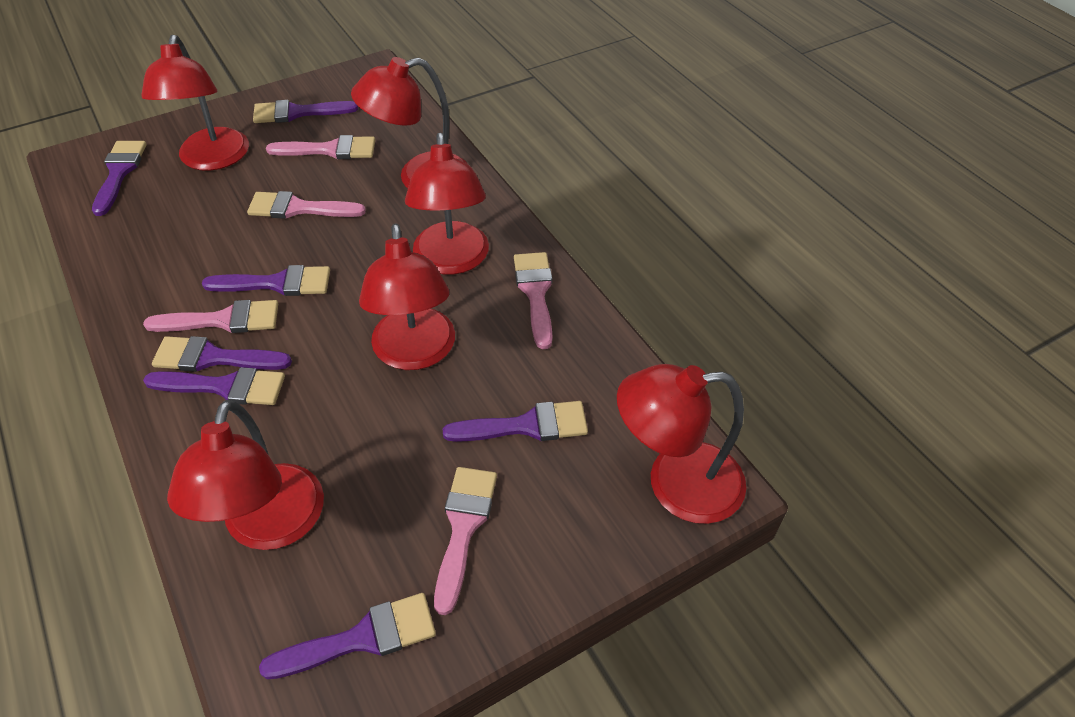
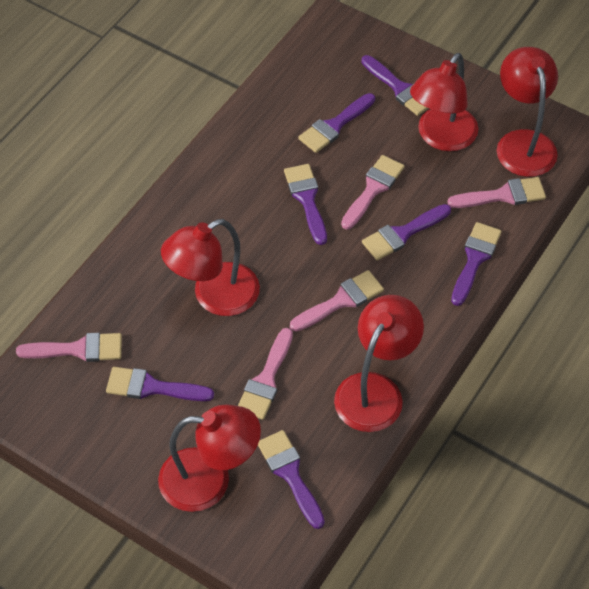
red lamp: [141,35,249,171] [167,400,324,550] [351,57,468,188] [359,223,455,370] [405,133,489,275] [617,364,746,524] = 6 -> [158,404,261,512] [161,219,260,316] [334,295,424,432] [410,53,479,151] [497,47,558,177] = 5

